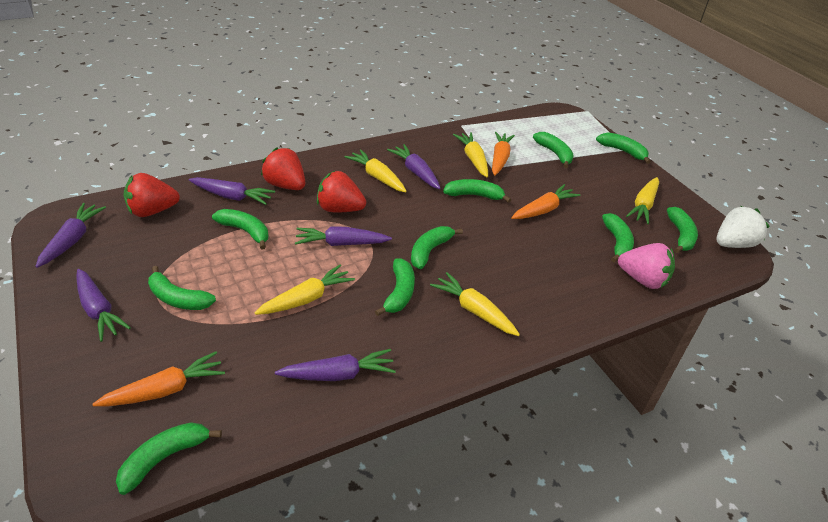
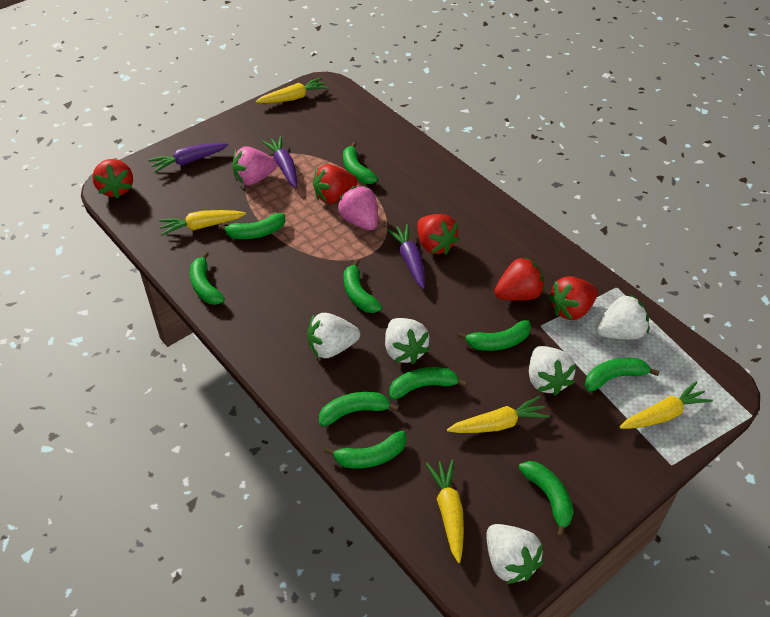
orange carrot: [93,351,225,406] [492,132,515,175] [511,184,580,219] = 3 -> none = 0
pink strawberry: [618,243,675,289] = 1 -> [232,146,277,185] [338,186,378,230] = 2
purple carrot: [35,203,106,268] [76,269,131,342] [189,177,275,205] [275,349,396,381] [295,227,392,246] [387,144,441,189] = 6 -> [148,143,228,173] [262,136,297,188] [386,224,425,289] = 3
red strawberry: [124,173,180,217] [261,147,305,190] [317,171,366,212] = 3 -> [93,159,133,199] [313,164,358,204] [417,214,460,254] [494,257,545,301] [548,276,598,320] = 5
white strawberry: [716,206,770,248] = 1 -> [307,313,360,358] [385,318,430,364] [486,524,544,584] [529,346,576,396] [596,294,649,340] = 5

